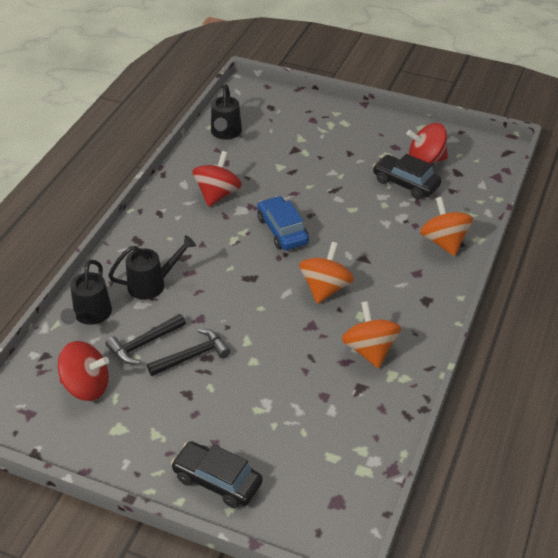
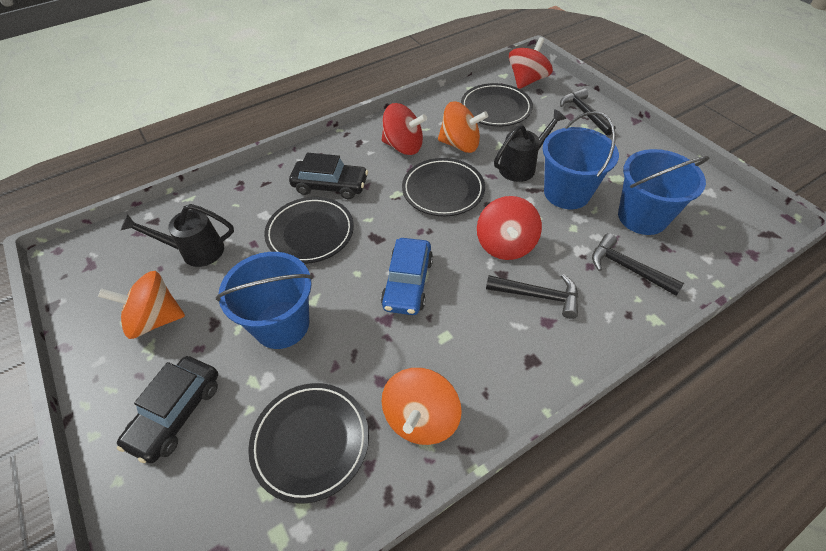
black hammer: [106,314,186,364] [147,329,231,376] = 2 -> [486,274,578,319] [560,88,615,136] [592,233,684,296] = 3
black plate: none = 0 -> [248,383,369,504] [264,197,354,264] [402,158,485,216] [461,83,533,127] = 4
black watering can: [60,260,112,325] [108,235,196,300] [211,84,242,139] = 3 -> [121,204,234,267] [494,109,566,182] = 2
blue bucket: none = 0 -> [216,252,313,349] [543,111,619,209] [618,149,709,235] = 3

